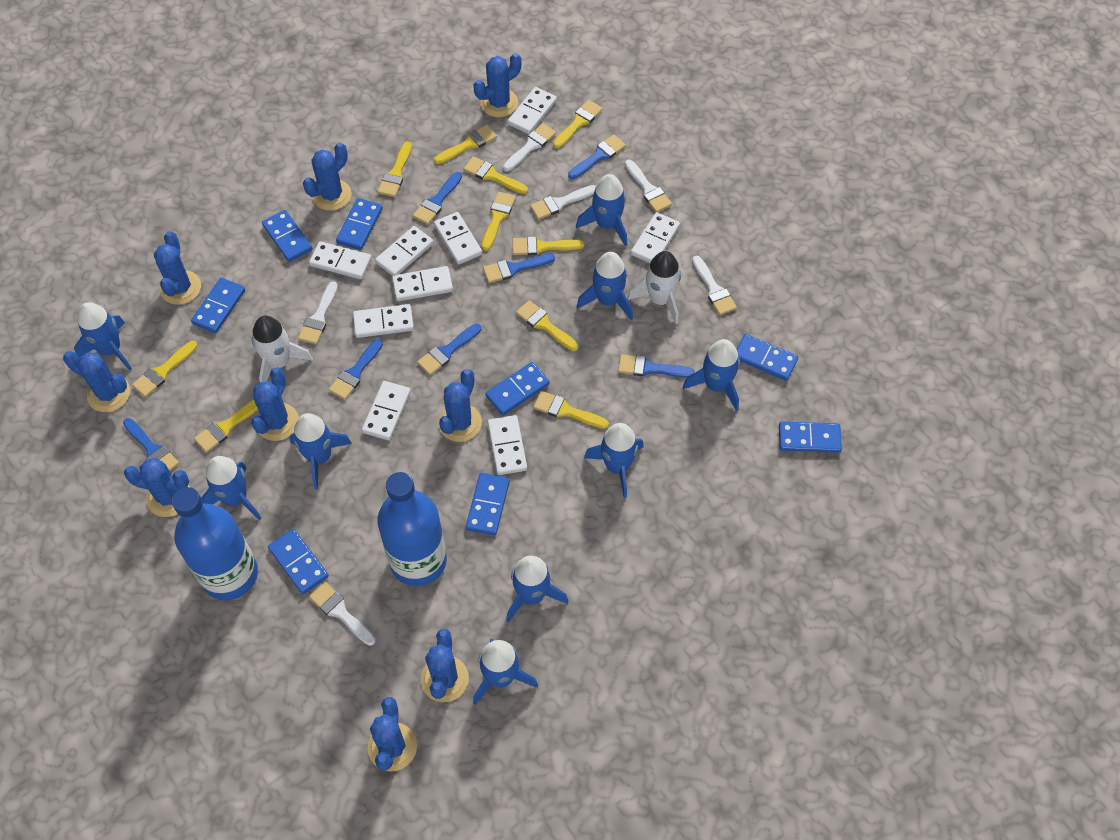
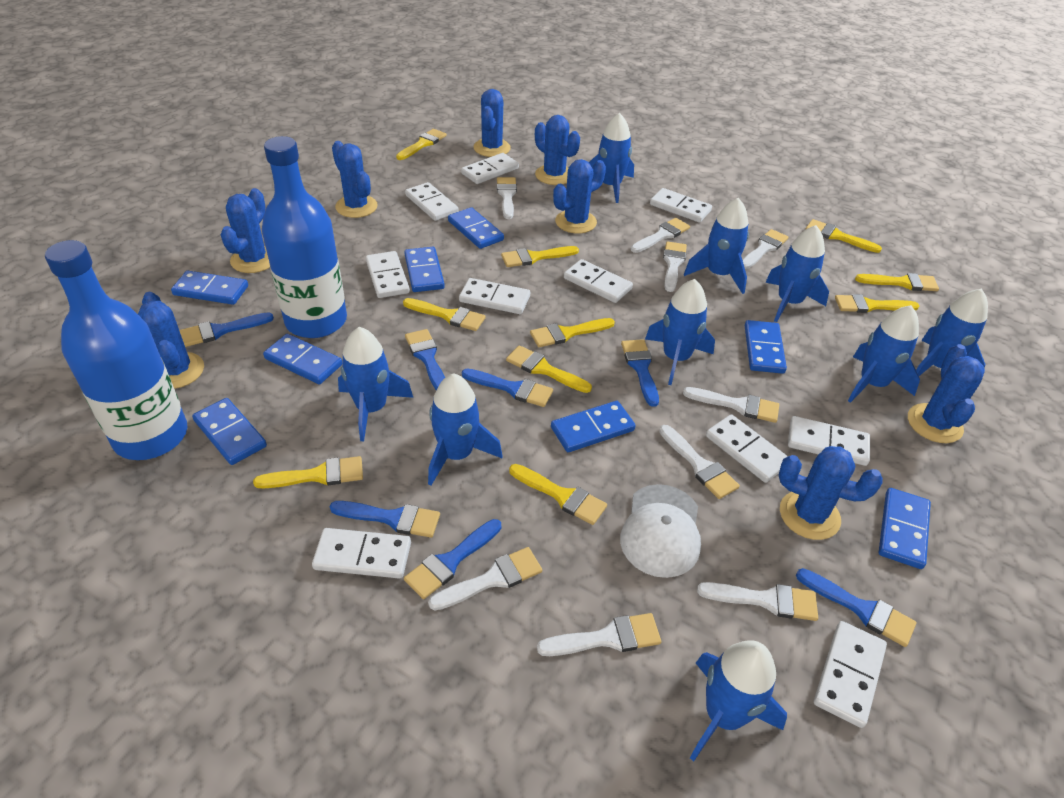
blue cactus: [63,351,130,412] [124,458,190,517] [154,231,201,305] [251,367,299,441] [303,142,352,211] [368,697,417,772] [421,629,469,702] [438,369,482,442] [474,53,522,117] = 9 -> [138,292,204,389] [220,188,270,273] [332,141,378,218] [474,89,511,157] [535,115,580,185] [553,159,606,234] [779,446,883,540] [908,344,985,443] = 8
white brush: [298,282,338,344] [309,582,376,646] [503,123,556,171] [530,185,596,220] [625,160,672,212] [692,256,737,315] = 6 -> [428,547,542,610] [497,177,517,219] [537,613,661,656] [631,218,690,253] [659,425,740,499] [663,241,687,292] [683,387,779,423] [697,582,818,621] [743,229,789,269] = 9
white cap: none = 0 -> [620,484,701,578] = 1
white domino: [309,241,372,279] [353,304,414,338] [362,381,411,440] [375,226,434,276] [392,266,453,301] [434,212,482,264] [488,415,527,475] [508,87,557,134] [631,212,680,263] = 9 -> [312,528,411,579] [366,251,410,298] [405,182,459,221] [459,278,530,314] [461,153,519,184] [564,259,633,303] [650,188,712,222] [706,414,788,483] [788,416,870,466] [814,621,887,728] = 10
white rocket: [252,316,313,382] [628,251,681,324] = 2 -> none = 0

